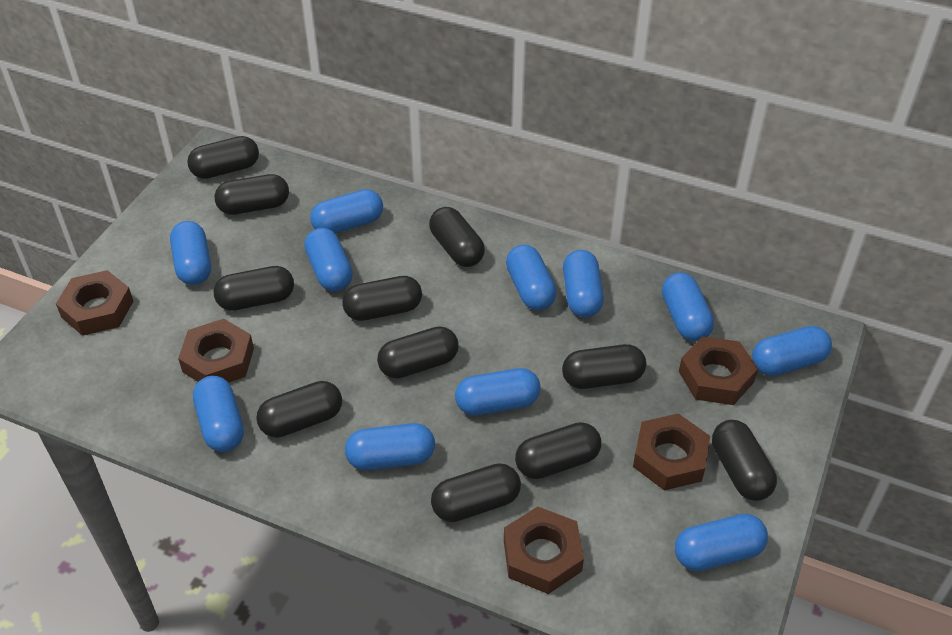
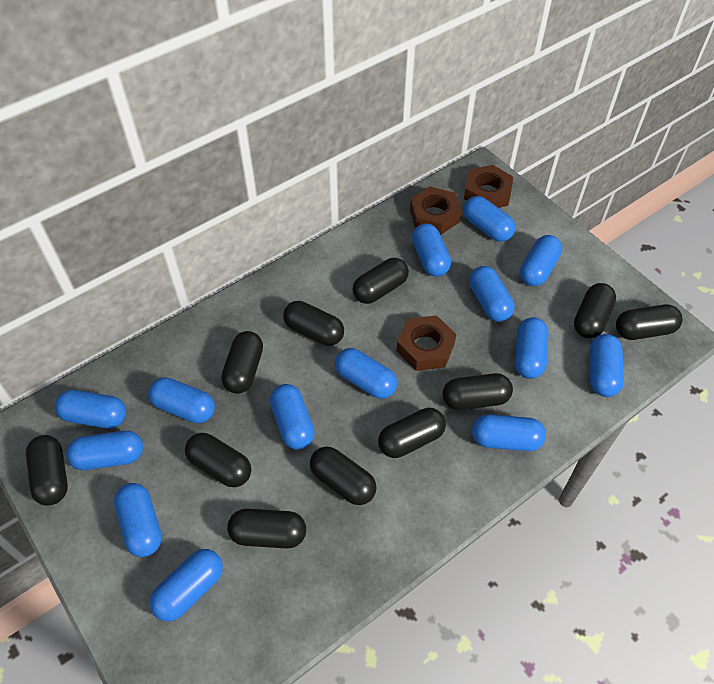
blue capsule: [170,221,211,285] [193,376,244,452] [304,228,353,291] [310,189,383,234] [345,423,435,470] [455,368,541,416] [506,245,557,310] [563,250,604,317] [662,273,714,341] [675,514,768,571] [752,326,832,376] = 11 -> [55,390,126,429] [66,431,143,470] [114,483,162,557] [148,377,215,423] [149,549,223,621] [270,384,315,450] [335,348,397,399] [412,224,451,277] [463,196,515,242] [469,266,514,322] [472,414,546,451] [515,317,549,379] [520,235,562,286] [590,334,624,397] = 14
brown nut: [56,270,133,336] [178,319,254,382] [504,506,584,594] [633,413,710,491] [679,336,758,405] = 5 -> [397,315,457,371] [410,187,462,235] [464,165,513,208] = 3

